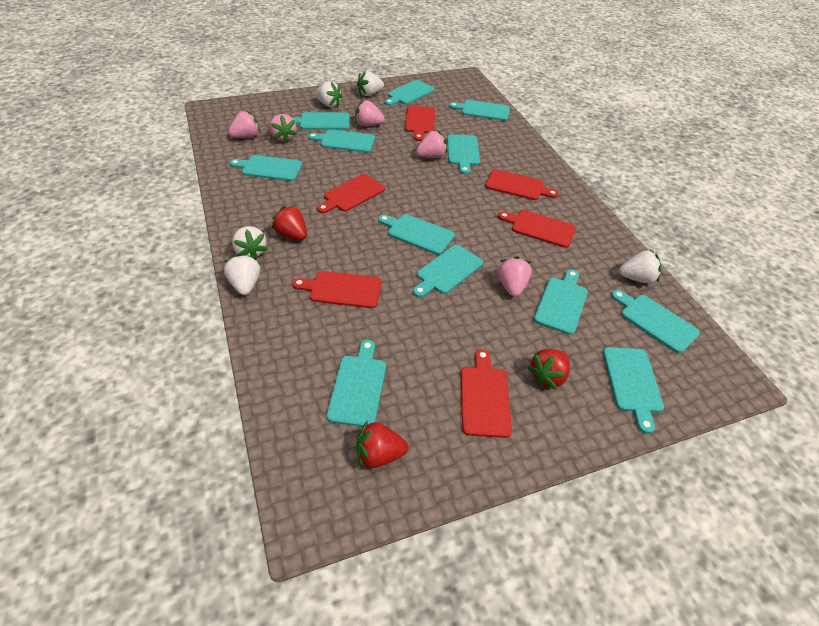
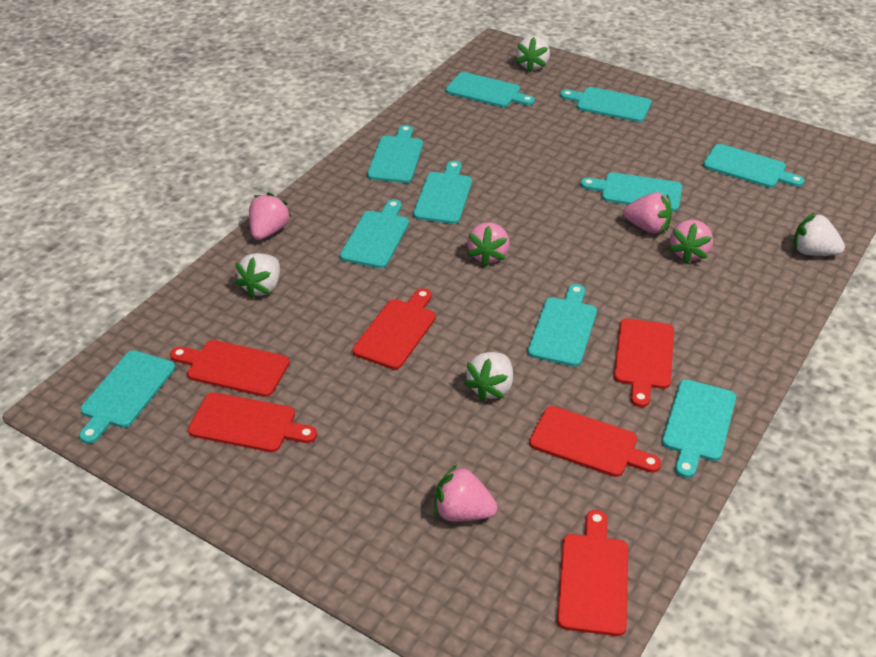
red strawberry: [272,205,307,240] [356,420,408,468] [528,349,570,390] = 3 -> none = 0
turquoise cutting board: [230,155,303,181] [291,112,350,130] [308,129,375,153] [327,340,386,427] [378,214,455,255] [385,80,435,106] [413,245,483,297] [447,134,480,174] [449,100,510,121] [534,269,588,335] [603,347,664,434] [611,290,700,353] = 12 -> [79,350,175,444] [340,199,409,268] [367,125,423,183] [413,161,472,224] [446,72,535,107] [528,284,597,367] [560,87,652,122] [581,172,682,211] [662,379,736,478] [703,144,805,188] = 10
white strawberry: [224,254,260,295] [232,226,267,260] [315,81,343,107] [357,71,384,96] [619,250,661,283] = 5 -> [235,253,280,299] [464,352,513,401] [516,36,550,72] [794,213,845,256] = 4

